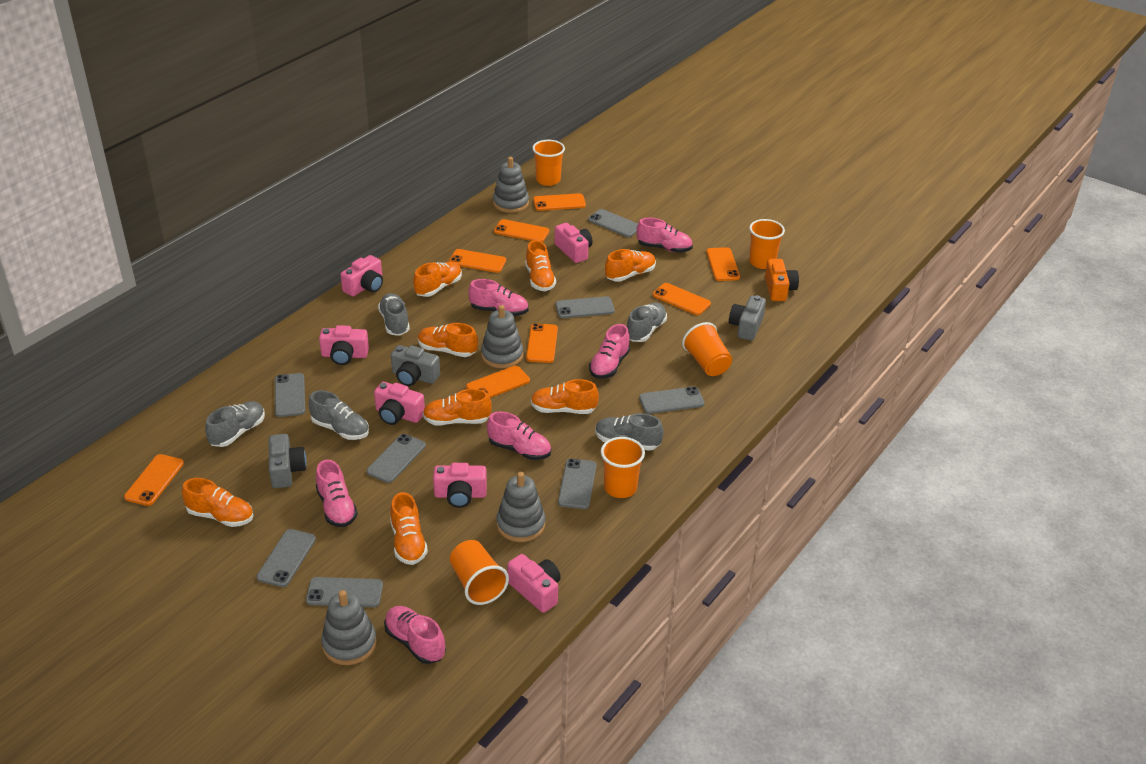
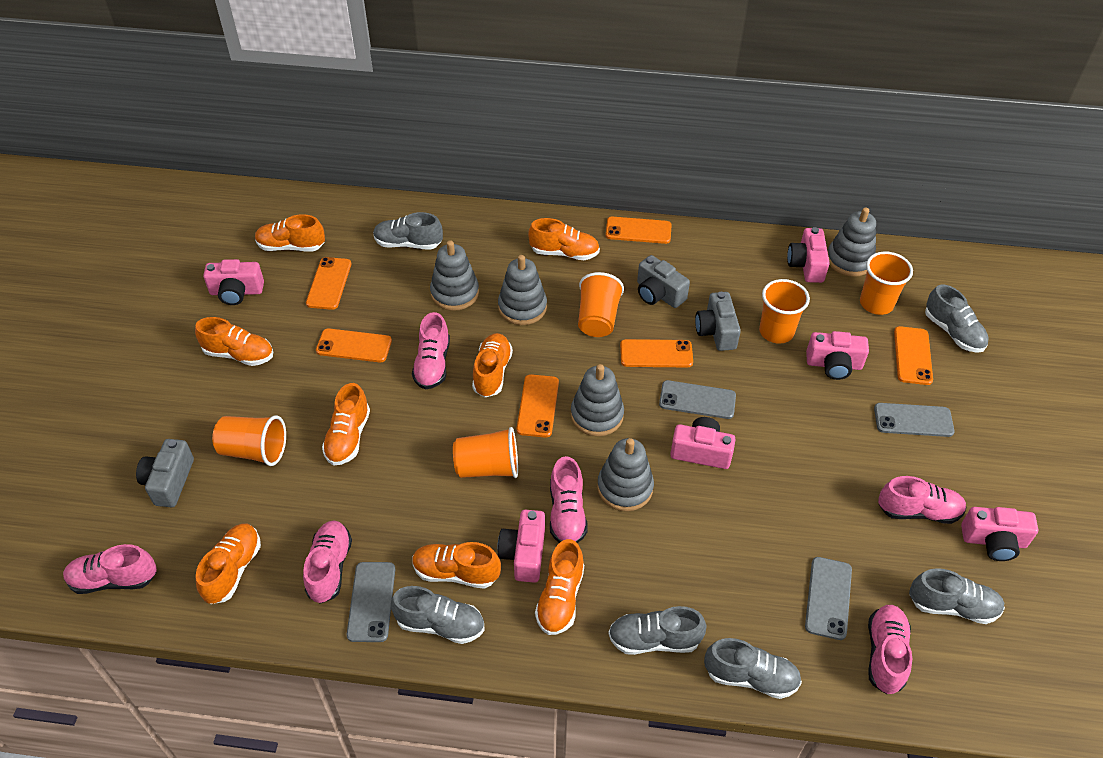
grey phone: [257,529,316,587] [275,373,305,417] [306,577,383,607] [367,434,426,483] [555,296,615,318] [558,459,597,509] [588,209,638,237] [639,386,705,414] = 8 -> [347,562,395,642] [659,380,736,419] [805,557,852,640] [874,403,954,437] = 4
grey shoe: [205,401,265,447] [309,390,369,440] [378,293,410,336] [595,413,663,451] [627,303,667,342] = 5 -> [373,212,443,250] [391,586,485,644] [608,606,707,655] [704,638,802,699] [909,568,1005,624] [925,284,989,353] = 6
grey stacking toy: [321,590,377,665] [481,305,523,368] [493,157,529,213] [496,472,546,542] = 4 -> [430,240,479,311] [498,255,547,325] [571,364,624,436] [597,438,654,511] [828,207,876,277] = 5
orange camera: [765,259,799,301] = 1 -> none = 0
orange phone: [124,454,184,506] [449,249,506,273] [466,366,530,398] [494,219,549,242] [526,323,558,363] [533,193,586,211] [653,283,711,315] [706,247,740,281] = 8 -> [306,257,351,310] [316,328,392,362] [517,374,559,438] [606,217,672,244] [620,339,693,367] [894,326,933,385] = 6

